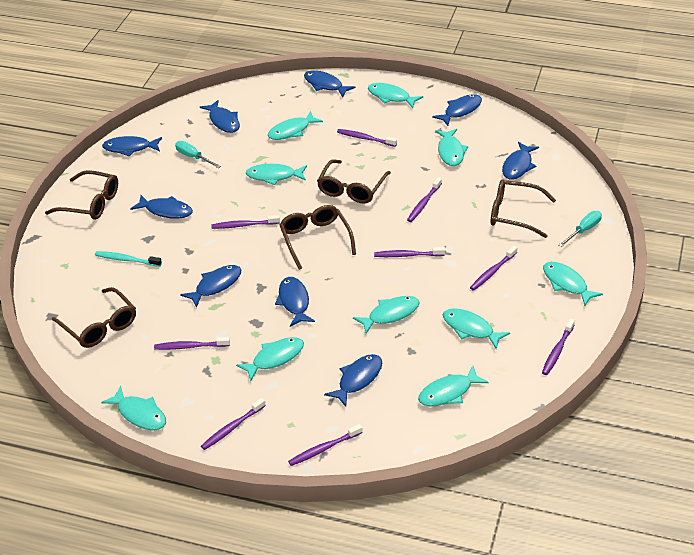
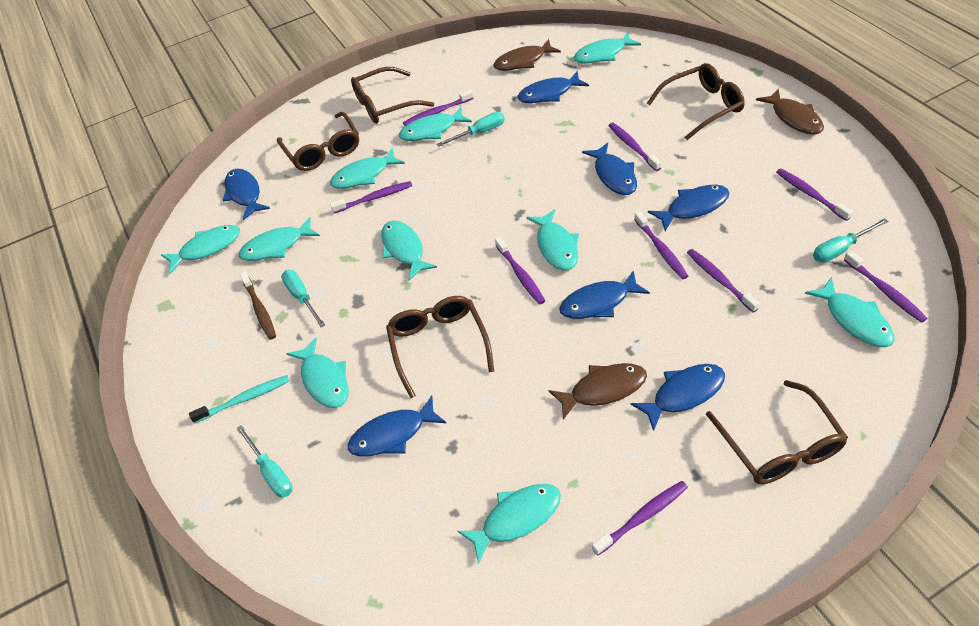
blue fish: [102,136,162,157] [131,195,193,219] [180,265,241,308] [200,100,240,133] [275,277,315,327] [304,70,356,98] [324,354,382,407] [432,94,482,126] [502,142,539,180] = 9 -> [222,168,270,220] [348,395,446,456] [517,71,589,103] [559,270,650,319] [582,143,637,195] [631,364,725,431] [648,184,730,231] = 7
brown fish: none = 0 -> [494,39,561,71] [549,363,647,420] [756,89,824,135] = 3
brown toothbrush: none = 0 -> [240,271,276,340] = 1
turquoise screwdriver: [175,141,221,168] [558,211,602,247] = 2 -> [236,425,293,498] [281,270,325,328] [437,112,505,147] [813,218,889,263] = 4

